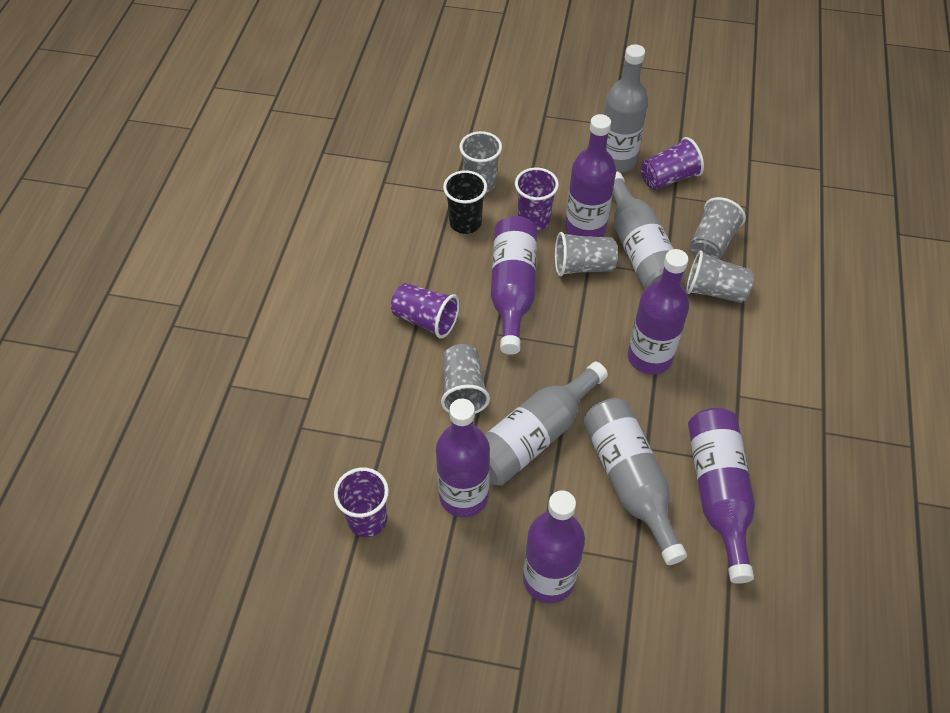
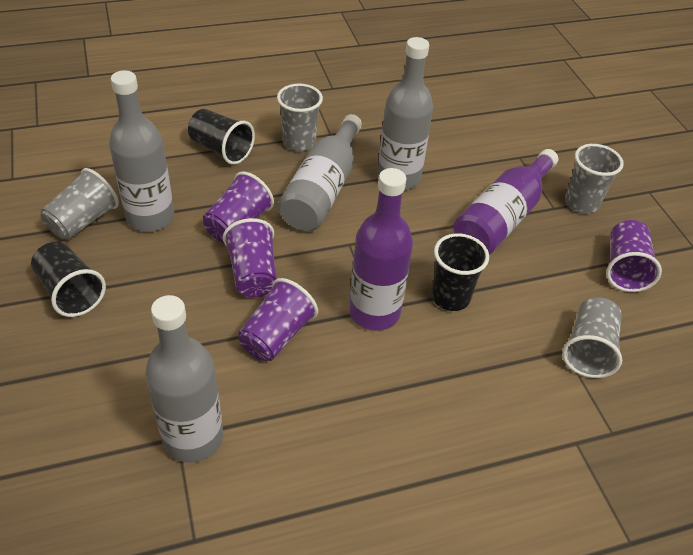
black cup: [443,170,487,234] = 1 -> [31,242,106,317] [188,109,255,165] [431,233,489,311] = 3
grey cup: [441,344,490,414] [459,131,502,193] [555,232,618,276] [686,250,754,303] [690,197,746,259] = 5 -> [41,168,119,240] [277,84,323,151] [562,297,622,378] [565,144,624,213] = 4
purple bottle: [436,398,490,517] [491,216,537,355] [523,490,585,604] [565,114,616,237] [628,249,689,375] [688,408,755,584] = 6 -> [349,168,413,331] [453,149,558,255] = 2

